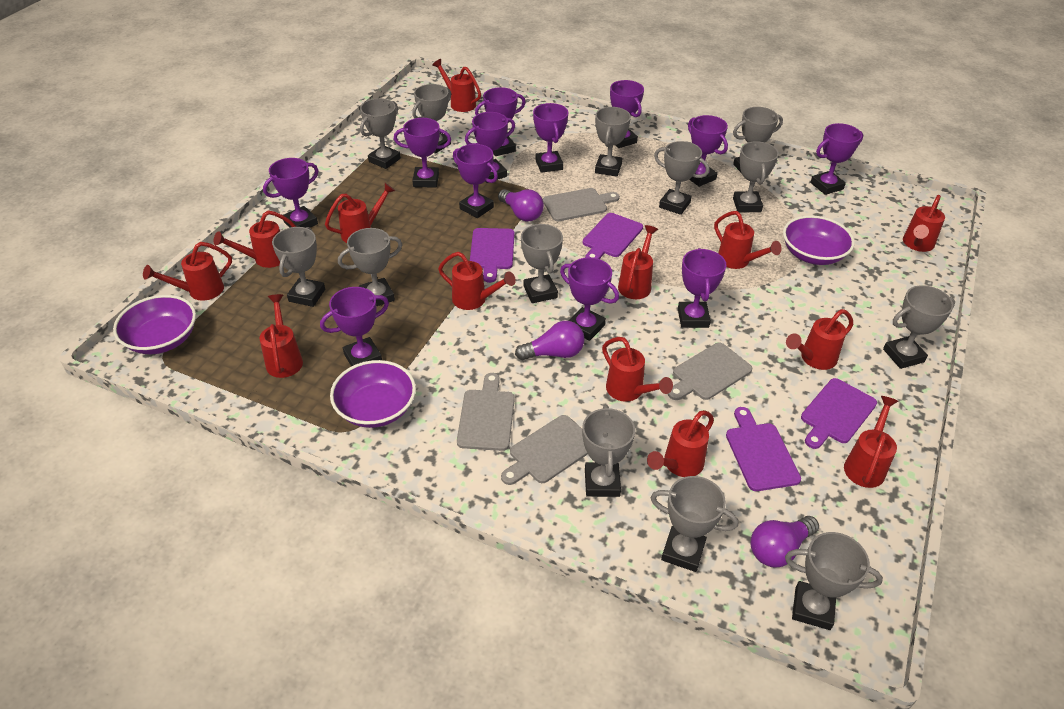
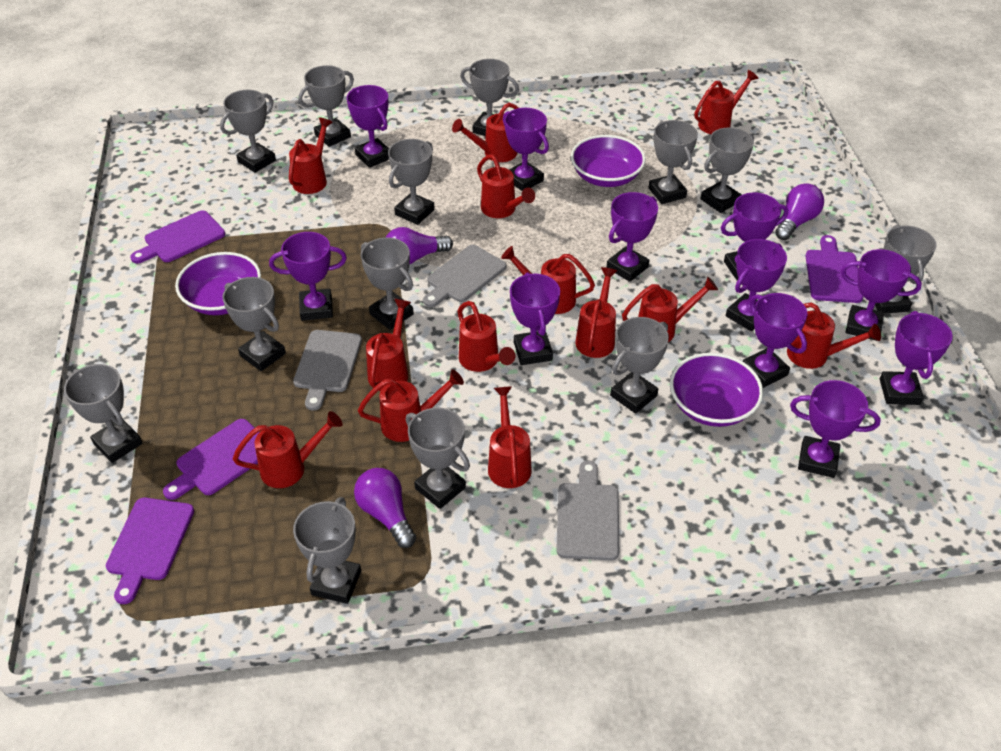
grey cutting board: [457,373,515,451] [501,415,588,485] [543,188,620,221] [668,343,752,400] = 4 -> [293,330,362,411] [423,245,506,307] [556,461,619,560] = 3
purple trophy: [263,158,319,228] [320,287,389,367] [394,118,451,188] [453,144,498,218] [465,112,515,183] [475,87,526,156] [533,103,568,173] [560,257,619,341] [610,80,644,148] [678,248,726,328] [688,115,728,187] [810,123,863,195] = 12 -> [269,232,347,321] [347,85,389,168] [503,108,549,191] [510,272,560,365] [607,192,658,282] [721,193,788,280] [726,239,787,331] [743,293,808,388] [790,380,881,478] [841,249,922,341] [880,311,953,405] = 11

